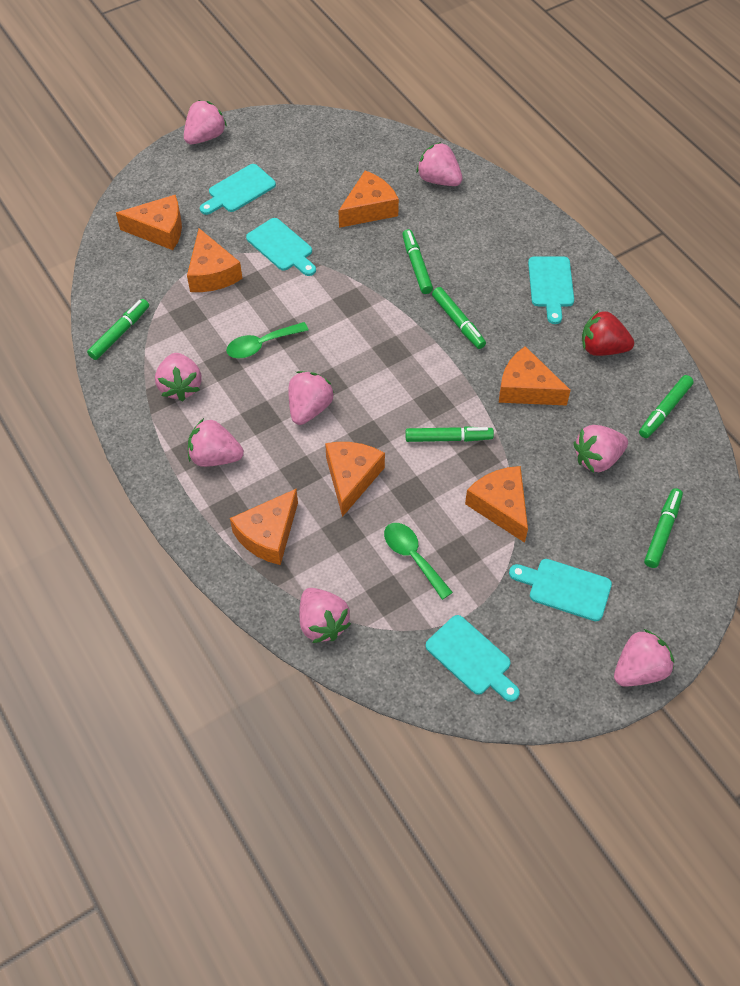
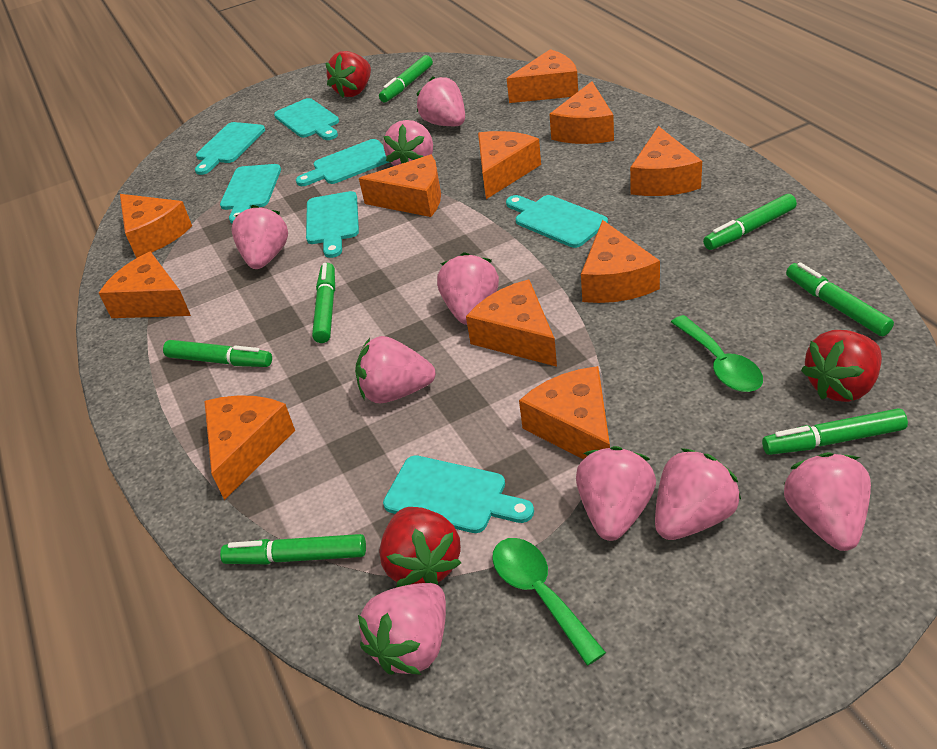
green marker: [87,299,149,360] [402,229,433,294] [406,426,494,442] [432,287,486,349] [639,375,694,438] [644,488,683,568] = 6 -> [163,340,272,367] [220,534,366,564] [312,263,335,343] [379,55,433,102] [703,194,797,250] [762,408,908,455] [786,262,894,336] = 7
orange cheese: [116,195,182,250] [187,228,242,292] [230,488,298,565] [325,442,385,517] [339,171,399,228] [465,466,528,543] [499,346,571,405] = 7 -> [99,252,191,318] [120,194,192,258] [204,395,295,500] [359,154,441,217] [466,279,557,367] [478,131,541,199] [507,49,578,103] [519,366,610,459] [549,81,614,144] [581,220,660,303] [630,126,702,196] = 11
pink strawberry: [155,353,202,401] [184,100,227,144] [188,418,244,467] [289,371,334,425] [299,588,351,643] [417,142,463,186] [573,425,628,473] [614,629,674,687] = 8 -> [231,205,288,269] [355,336,436,403] [358,583,446,675] [383,120,433,166] [416,77,465,126] [437,252,499,325] [576,446,656,541] [655,448,741,540] [783,452,871,551] = 9
red strawberry: [582,310,634,356] = 1 -> [326,51,371,98] [379,507,461,587] [801,330,882,402] = 3
turquoise cutting board: [200,164,276,215] [246,218,316,276] [426,615,520,702] [509,559,612,621] [528,256,574,324] = 5 -> [195,122,265,175] [220,164,281,224] [274,98,339,140] [296,139,389,186] [306,191,359,258] [383,455,534,533] [506,195,608,248] = 7

